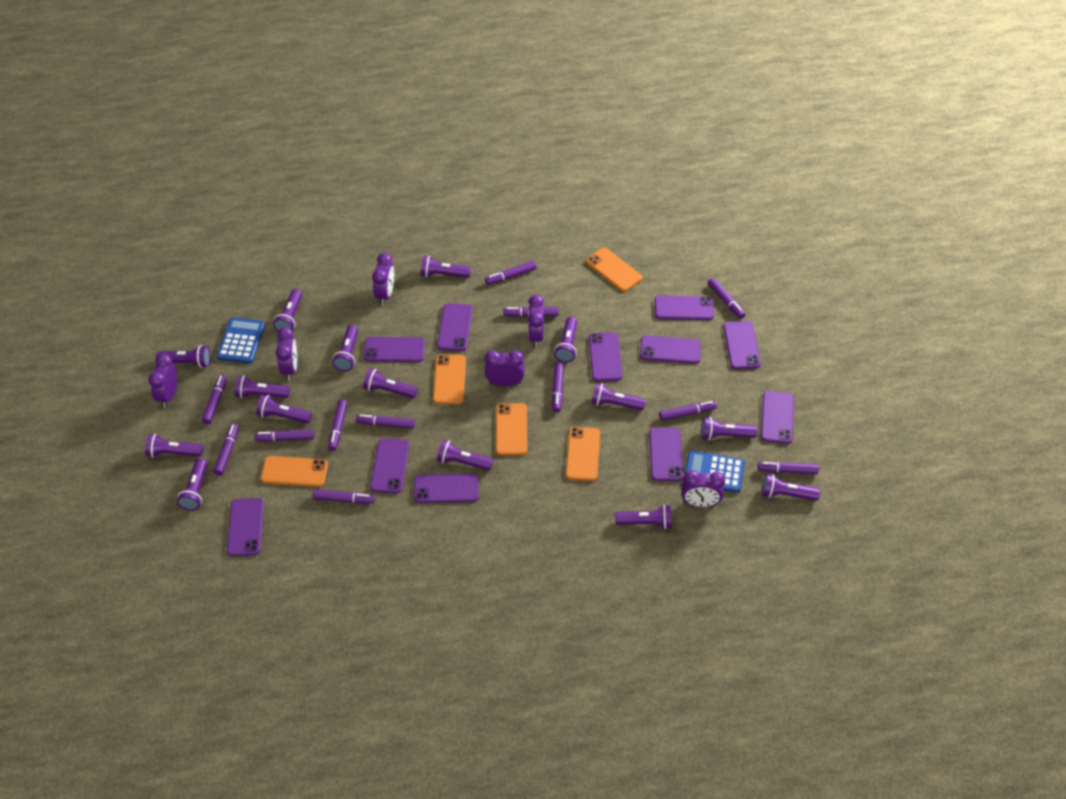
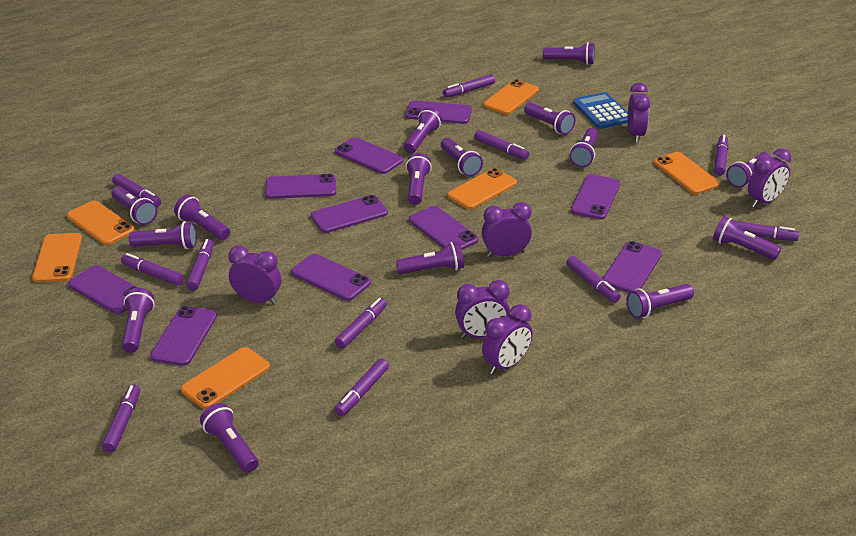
blue calculator: [217,317,265,364] [685,450,745,493] = 2 -> [573,92,628,129] = 1
orange phone: [261,456,328,487] [433,355,466,404] [496,403,527,456] [566,427,600,481] [586,248,642,292] = 5 -> [32,233,82,283] [67,201,135,245] [181,347,270,409] [447,168,517,210] [483,79,539,115] [654,152,720,194] = 6
purple marker: [202,374,227,424] [213,423,239,475] [254,429,315,442] [313,489,374,504] [328,399,348,451] [356,414,415,429] [485,261,537,285] [503,307,559,317] [552,363,564,412] [659,401,717,421] [708,278,745,319] [758,462,819,474] = 12 -> [102,385,140,452] [112,174,161,207] [121,253,184,286] [186,239,214,291] [335,298,387,349] [335,359,389,416] [443,74,495,98] [474,130,529,160] [566,256,621,303] [714,135,728,176] [734,221,799,241] = 11
purple phone: [227,498,264,556] [363,337,425,362] [370,438,409,493] [414,474,479,503] [437,303,473,351] [589,332,623,381] [640,335,701,364] [649,428,683,481] [655,295,714,320] [723,321,761,369] [761,391,794,444] = 11 -> [68,265,138,314] [150,306,217,366] [265,174,336,199] [291,254,371,301] [311,195,388,233] [335,137,403,174] [405,101,472,124] [409,206,478,250] [571,174,620,219] [603,241,662,293] = 10

